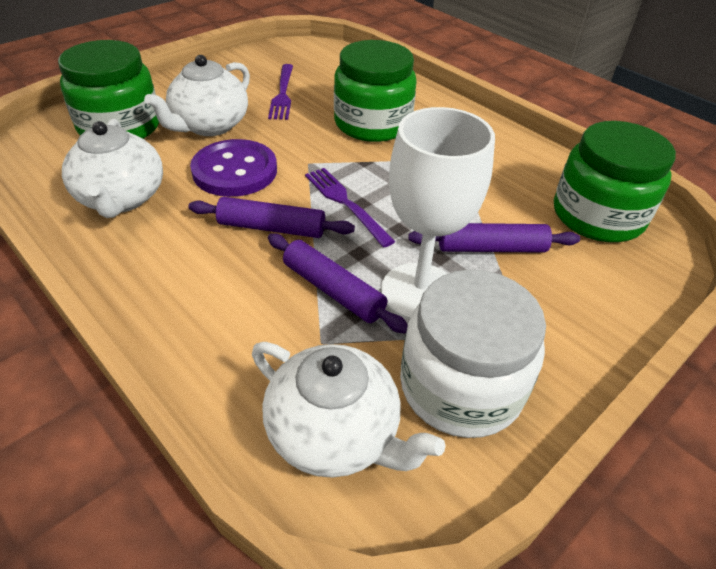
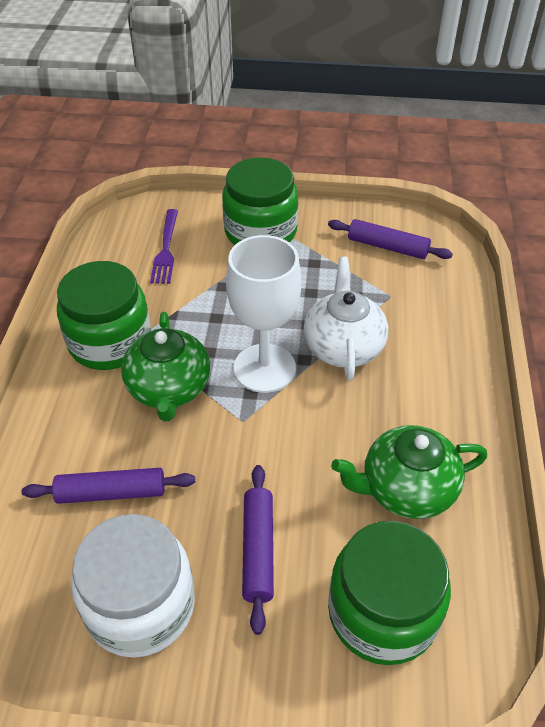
green teapot: none = 0 -> [121,312,210,422] [331,425,487,519] = 2
purple button: [190,139,277,197] = 1 -> none = 0
purple fork: [268,64,293,120] [305,168,395,248] = 2 -> [150,209,178,284] = 1
white teapot: [62,119,163,218] [144,55,250,136] [252,342,445,478] = 3 -> [304,257,388,380] = 1

